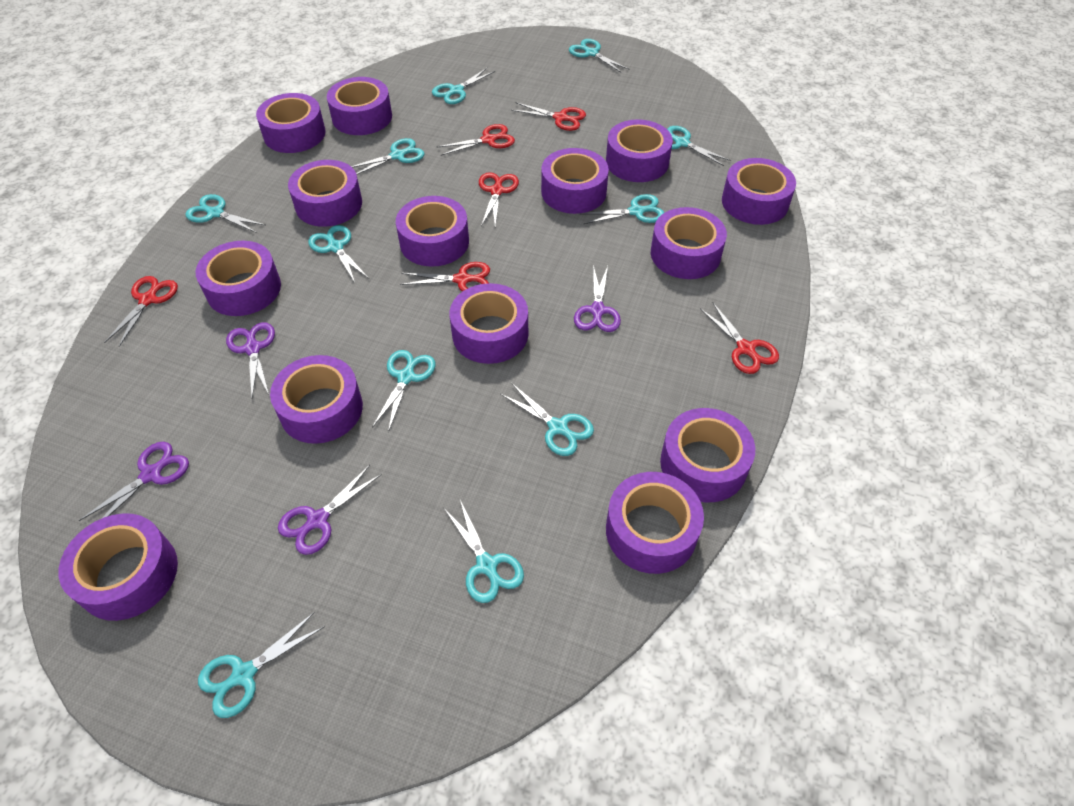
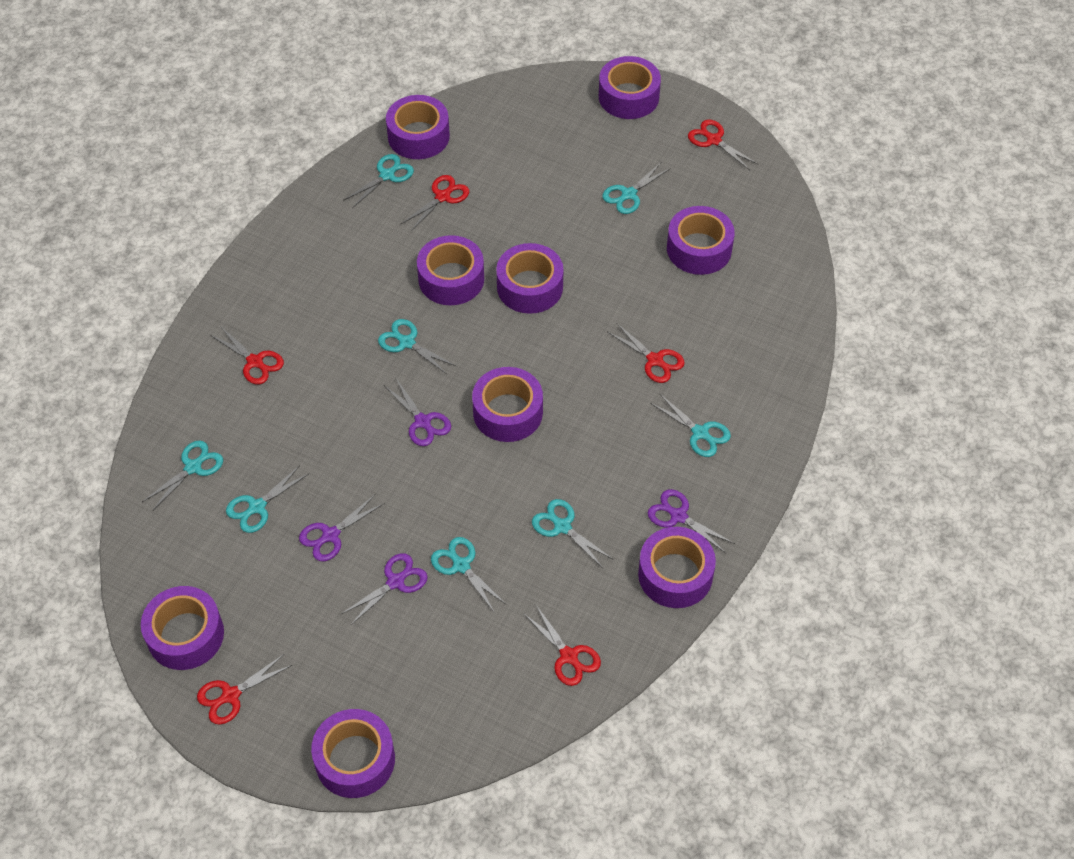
purple tape: [59,513,178,621] [195,241,281,316] [256,93,326,153] [270,355,363,444] [288,160,362,227] [327,77,392,135] [396,196,469,267] [450,283,528,364] [541,148,609,214] [606,119,673,182] [606,472,704,574] [651,207,727,279] [660,408,755,502] [722,158,796,225] = 14 -> [141,586,224,670] [311,709,395,798] [386,95,450,159] [417,235,484,305] [472,367,543,442] [496,243,563,314] [599,56,661,119] [638,527,716,608] [667,206,735,275] = 9
turquoise scissors: [185,194,265,233] [198,612,325,718] [308,225,369,282] [351,138,425,174] [372,350,436,432] [432,68,495,104] [443,500,524,603] [501,384,594,456] [569,39,630,73] [581,194,664,224] [667,126,731,166] = 11 -> [142,441,223,511] [226,465,308,533] [343,154,414,208] [378,319,456,375] [431,537,507,613] [532,499,614,568] [602,163,671,214] [650,394,731,457] = 8

